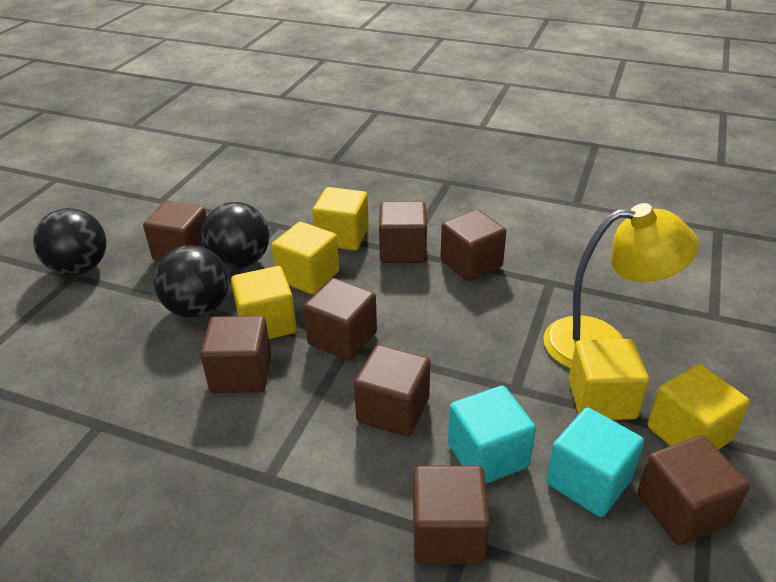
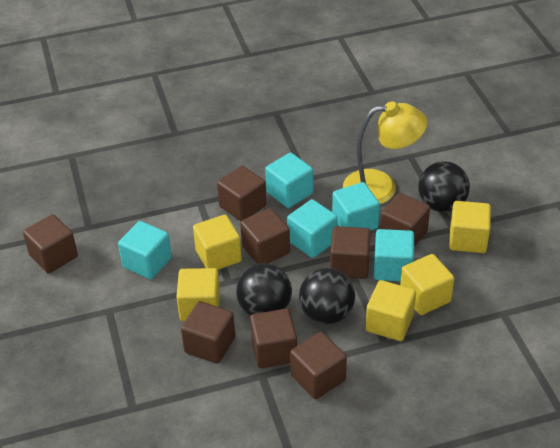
turquoise cube: [448,386,536,484] [546,407,644,517] = 2 -> [118,221,172,280] [265,153,313,208] [287,199,337,258] [332,182,380,231] [374,229,414,281] = 5

